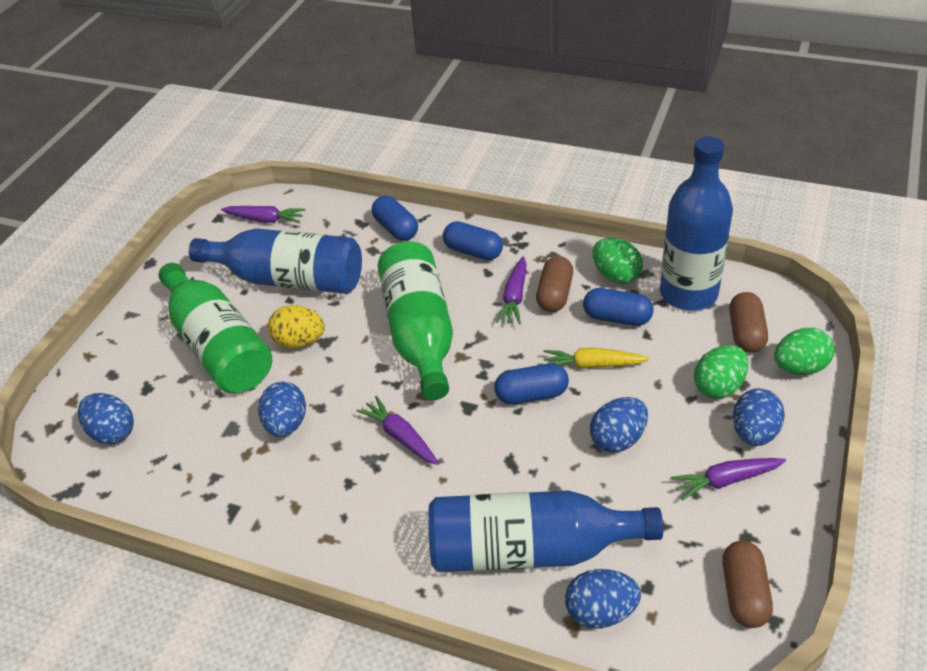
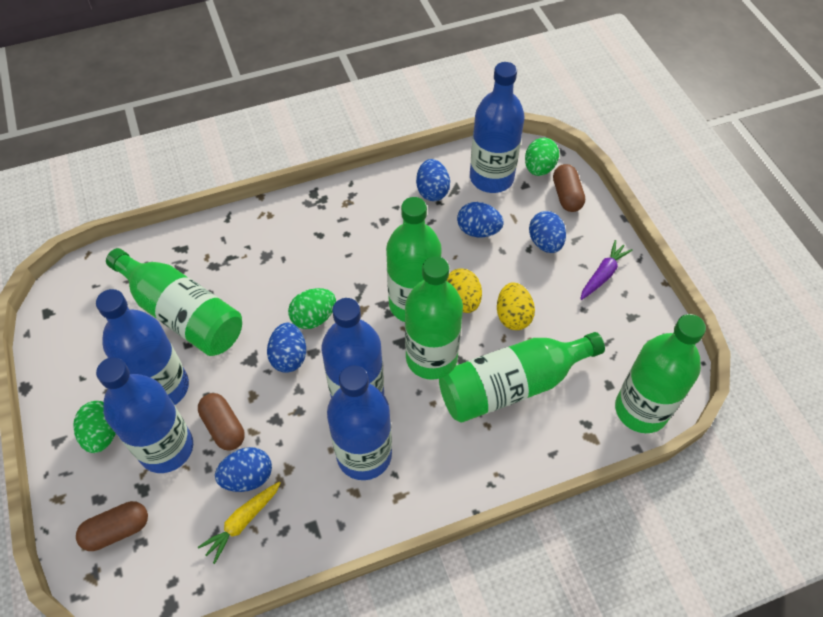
blue bottle: [189,229,362,294] [428,490,663,572] [660,136,733,311] = 3 -> [96,289,189,405] [96,357,193,473] [322,298,384,398] [327,365,392,480] [470,62,525,193] = 5
blue capsule: [372,196,418,241] [443,221,503,260] [494,363,569,404] [583,288,653,326] = 4 -> none = 0
green bottle: [159,263,272,393] [378,242,453,400] = 2 -> [106,248,242,356] [386,197,442,322] [405,256,463,380] [439,332,605,423] [615,314,706,433] = 5
purple carrot: [221,206,305,223] [356,396,439,465] [496,256,527,325] [670,458,786,501] = 4 -> [580,240,633,300] = 1
yellow egg: [268,305,325,348] = 1 -> [447,269,482,313] [497,282,535,330] = 2

